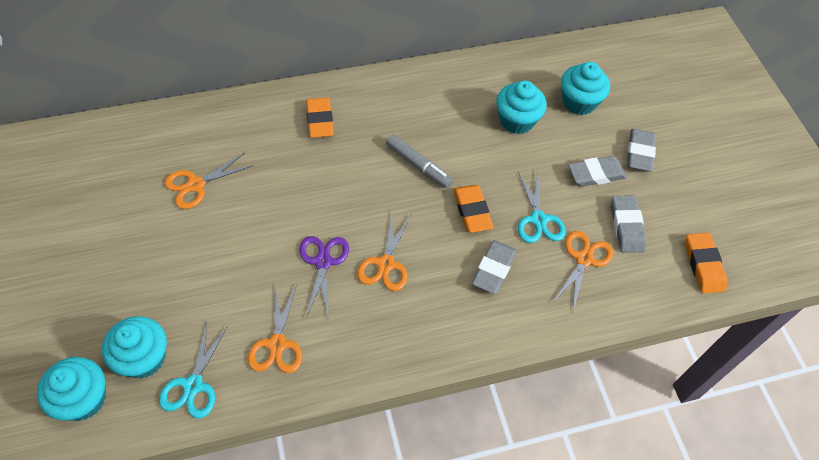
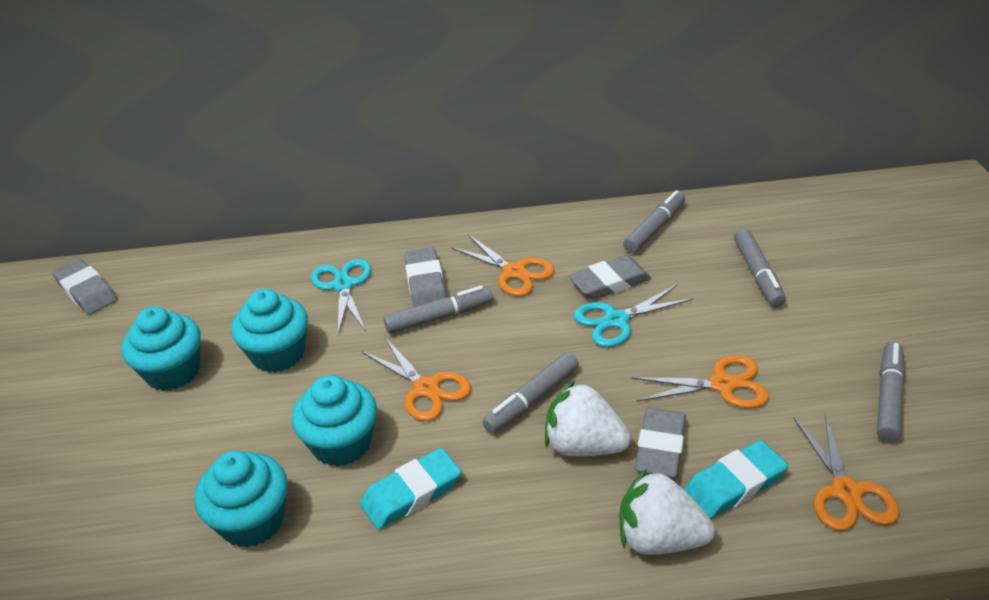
grey marker: [386,135,453,188] = 1 -> [384,286,493,334] [482,352,579,434] [623,190,685,253] [734,229,786,307] [877,342,905,442] = 5
orange eraser: [306,97,334,138] [453,185,493,233] [685,233,727,294] = 3 -> none = 0
purple scissors: [299,236,349,319] = 1 -> none = 0
turquoise eraser: none = 0 -> [360,448,461,530] [684,440,788,519] = 2
white strawberry: none = 0 -> [545,381,631,456] [620,468,715,555] = 2

